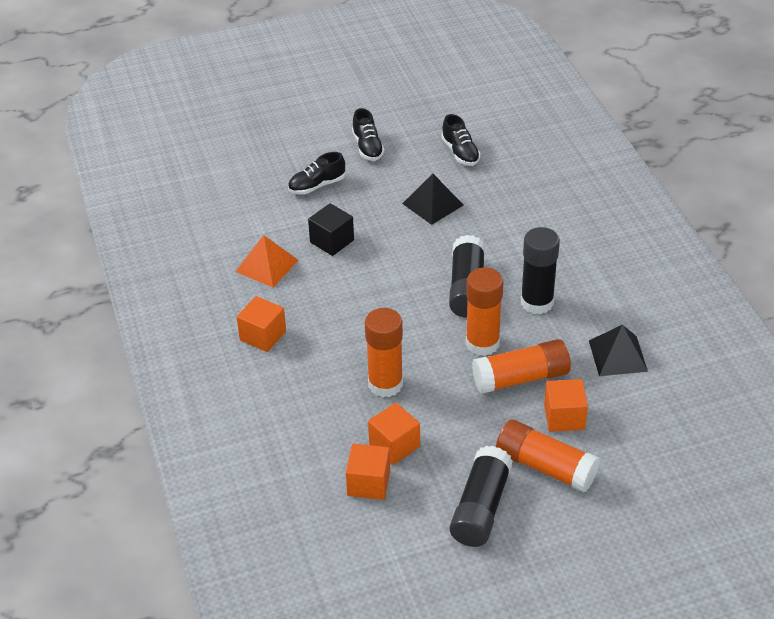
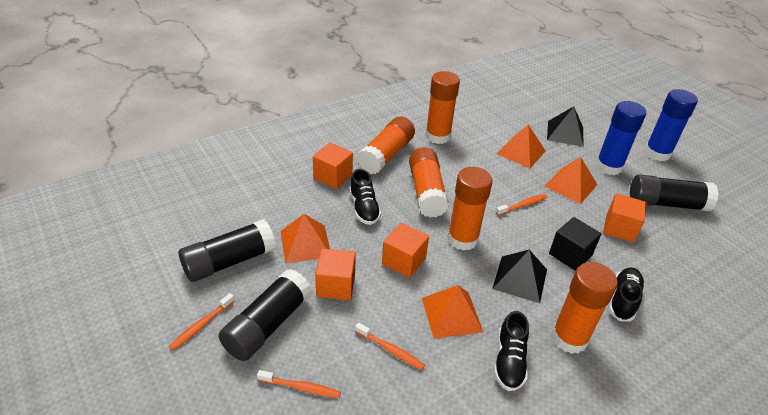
blue glue stick: none = 0 -> [595,101,646,175] [645,89,698,161] = 2
orange glue stick: [365,308,403,398] [466,268,503,356] [472,339,571,394] [496,420,600,492] = 4 -> [357,116,415,174] [409,147,449,218] [425,71,460,144] [447,167,492,251] [551,262,618,354] = 5
orange pyramid: [235,235,299,287] = 1 -> [280,214,330,264] [422,285,483,339] [497,124,546,168] [545,157,597,204] = 4
orange toothbrush: none = 0 -> [169,293,235,350] [257,370,341,398] [355,323,425,370] [496,194,547,216] = 4

